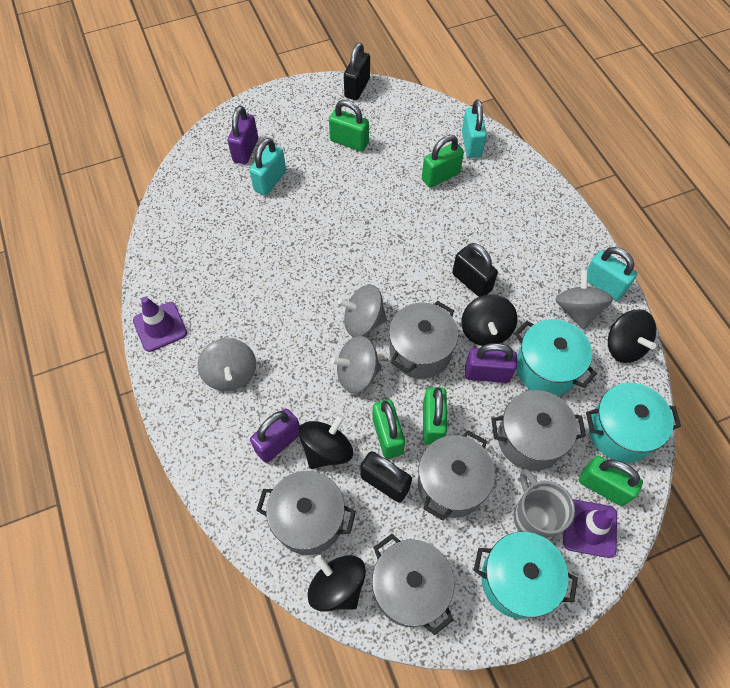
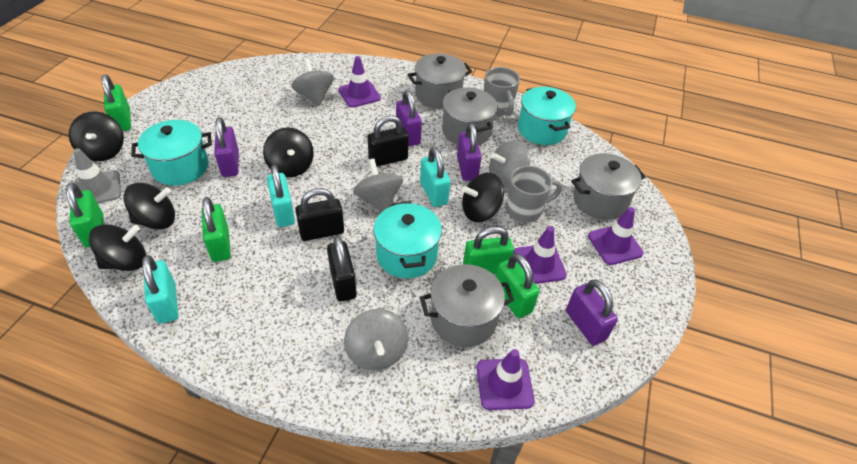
black spinning top: [299,414,353,469] [308,555,366,612] [461,294,517,346] [608,309,657,363] = 4 -> [69,112,124,161] [89,224,146,271] [123,183,175,230] [263,127,314,177] [462,173,504,222] = 5
grey mug: [514,469,575,540] = 1 -> [484,67,520,116] [506,166,562,222] = 2
grey pot: [256,471,356,555] [372,534,454,635] [389,301,458,379] [418,430,495,521] [491,390,586,471] = 5 -> [408,54,472,109] [420,264,514,347] [442,87,497,145] [571,153,646,220] = 4
grey traffic cone: none = 0 -> [73,148,121,203] = 1
purple padlock: [228,106,258,164] [250,408,300,463] [465,343,517,383] = 3 -> [214,117,239,177] [396,90,422,146] [457,123,482,181] [566,279,618,346] = 4
purple traffic cone: [133,297,187,352] [563,499,617,558] = 2 -> [338,56,381,108] [477,349,535,410] [513,226,567,284] [588,207,644,265] = 4

